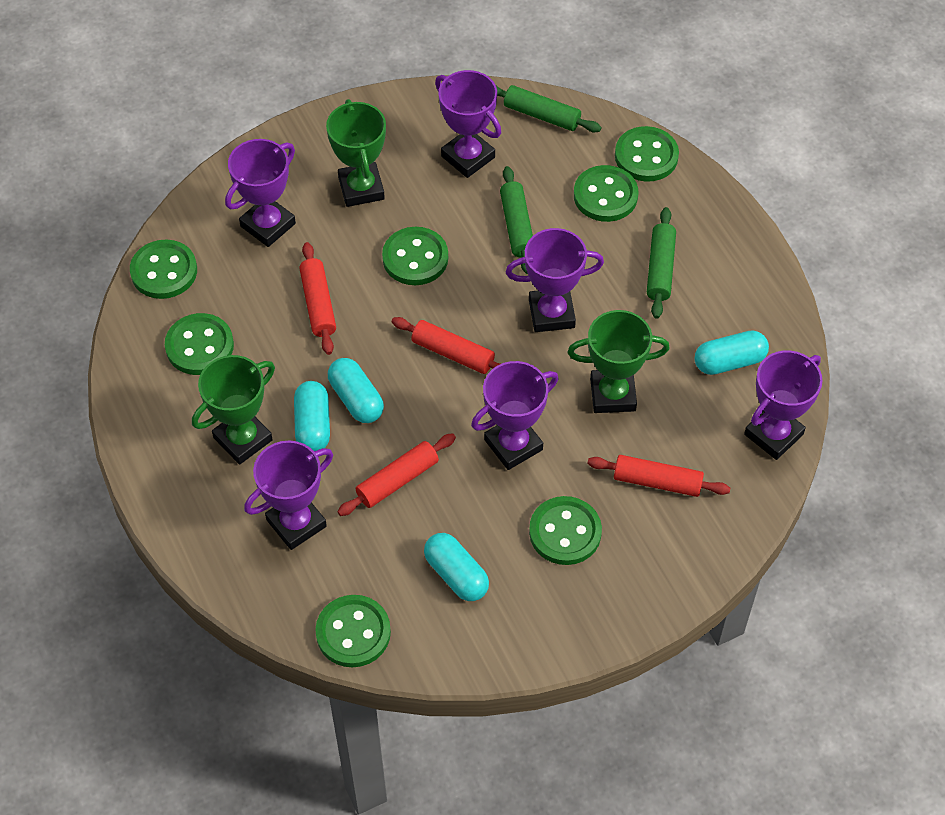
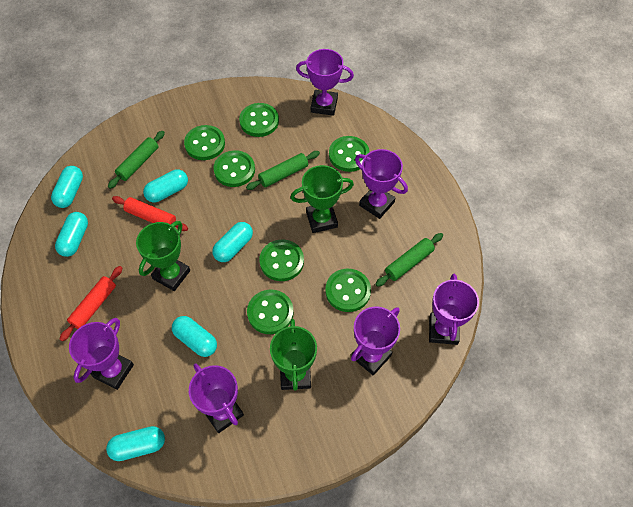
red rolling pin: [299,242,336,355] [337,433,456,516] [392,317,500,374] [587,455,730,497] = 4 -> [59,266,122,342] [112,196,188,231] = 2
turquoise capsule: [294,381,330,451] [328,358,384,423] [424,533,489,601] [695,330,769,375] = 4 -> [51,166,83,208] [55,212,88,257] [106,426,165,461] [143,170,188,202] [172,316,217,357] [212,222,253,262] = 6

